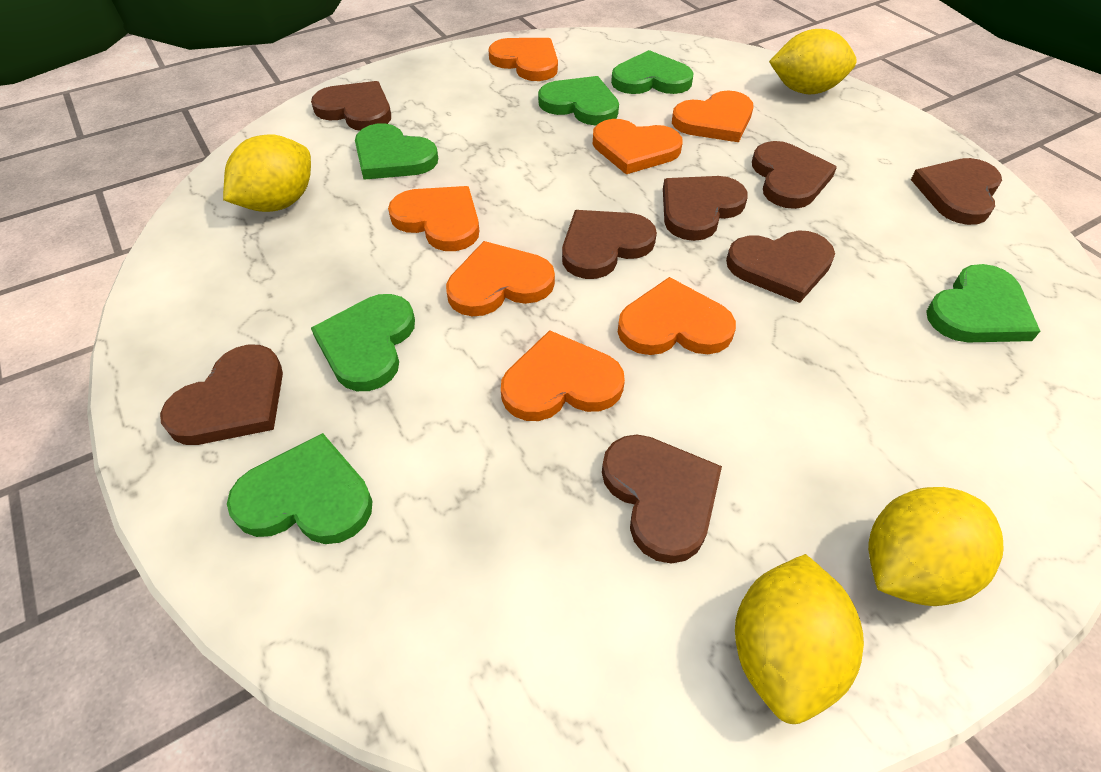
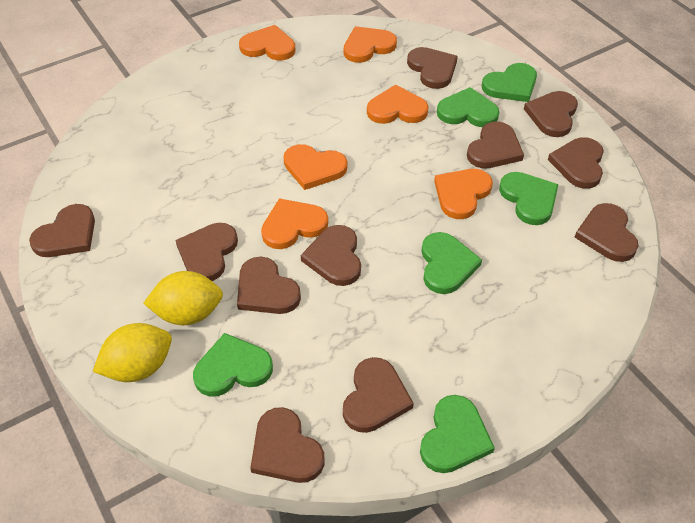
brown heart: [160,344,283,445] [311,81,391,131] [562,210,657,279] [602,434,722,564] [663,176,748,241] [726,230,835,303] [752,141,837,209] [911,158,1002,225] = 8 -> [29,204,95,257] [175,223,238,281] [237,257,301,314] [250,407,324,483] [301,225,361,286] [343,357,414,433] [407,47,458,89] [467,122,524,168] [524,91,578,137] [548,137,604,189] [574,203,638,262] = 11
orange heart: [388,186,479,251] [446,241,555,316] [488,38,558,81] [501,330,625,421] [593,119,683,174] [618,277,736,355] [672,90,753,142] = 7 -> [239,25,295,60] [261,198,328,249] [283,144,347,190] [344,26,397,63] [367,85,428,124] [434,169,493,219] = 6
yellow lemon: [223,134,311,212] [735,554,864,724] [769,29,857,94] [868,487,1004,606] = 4 -> [93,323,172,382] [143,271,223,325] = 2

